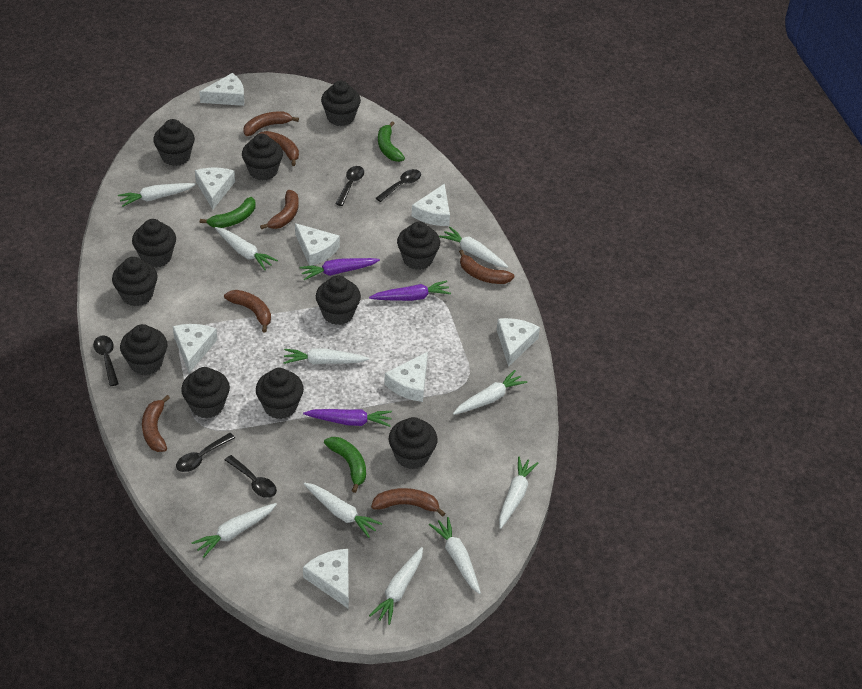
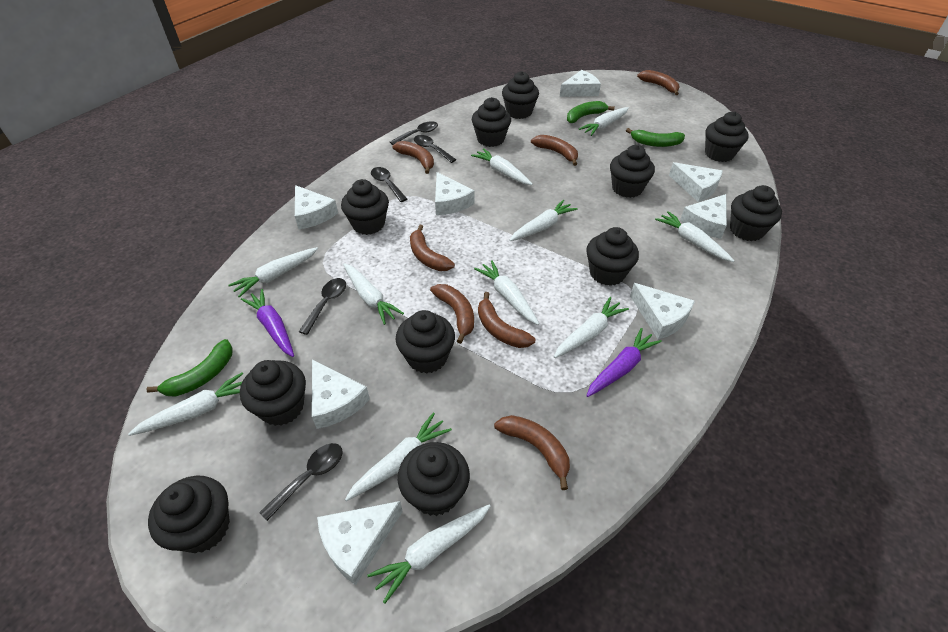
purple carrot: [299,258,380,280] [303,409,392,427] [369,280,451,301] = 3 -> [241,289,294,357] [586,328,662,397] = 2
white carrot: [118,183,196,207] [192,503,277,558] [215,227,278,270] [283,348,369,364] [304,483,382,538] [369,547,423,625] [429,517,481,594] [439,227,508,268] [453,370,527,415] [499,456,538,529] = 10 -> [128,372,244,436] [228,247,318,298] [343,263,404,325] [345,413,452,501] [367,505,491,604] [471,148,533,185] [474,260,539,325] [509,200,578,241] [554,297,629,358] [579,107,629,136] [655,211,734,262] = 11

